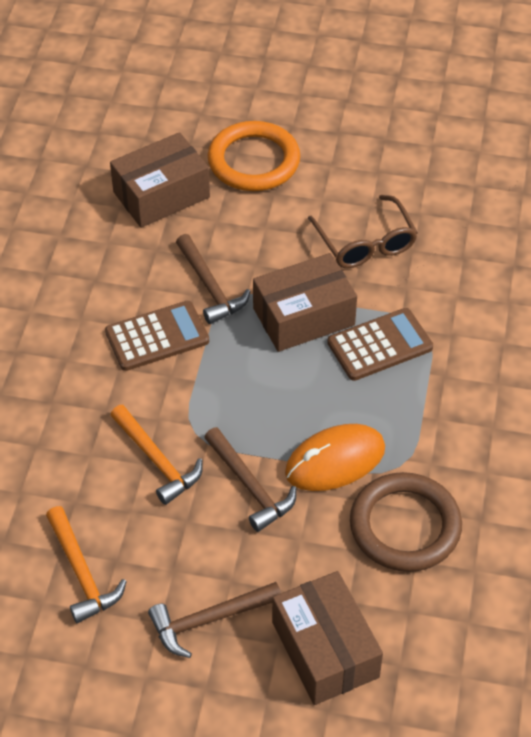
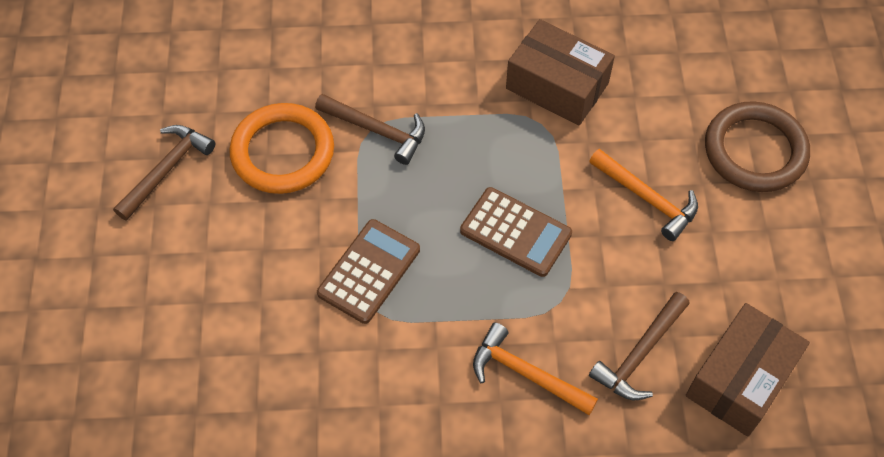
brown box: [110,132,210,228] [253,253,357,352] [272,571,383,705] = 3 -> [506,19,615,126] [686,303,810,437] = 2
brown glasses: [308,195,418,268] = 1 -> none = 0
orange mouse: [285,424,385,491] = 1 -> none = 0

